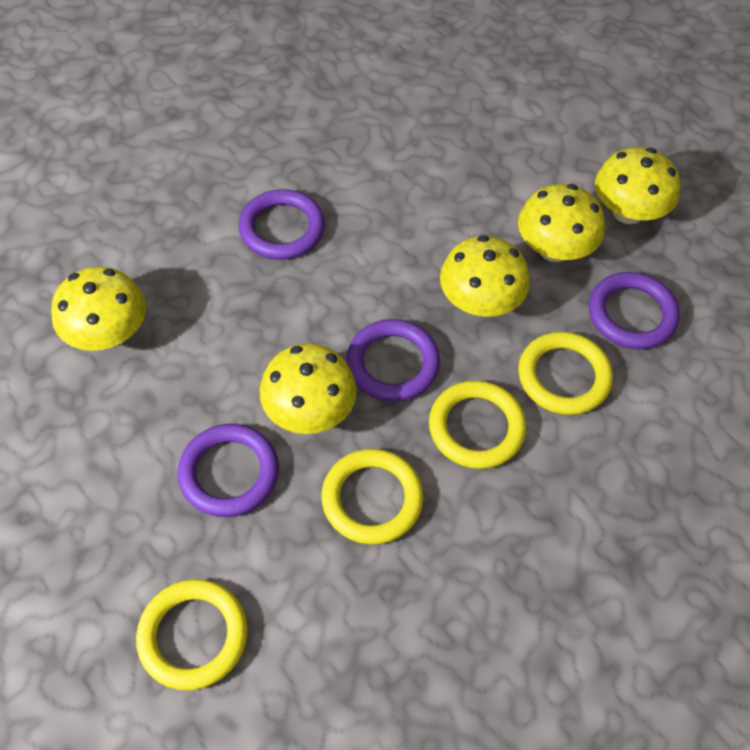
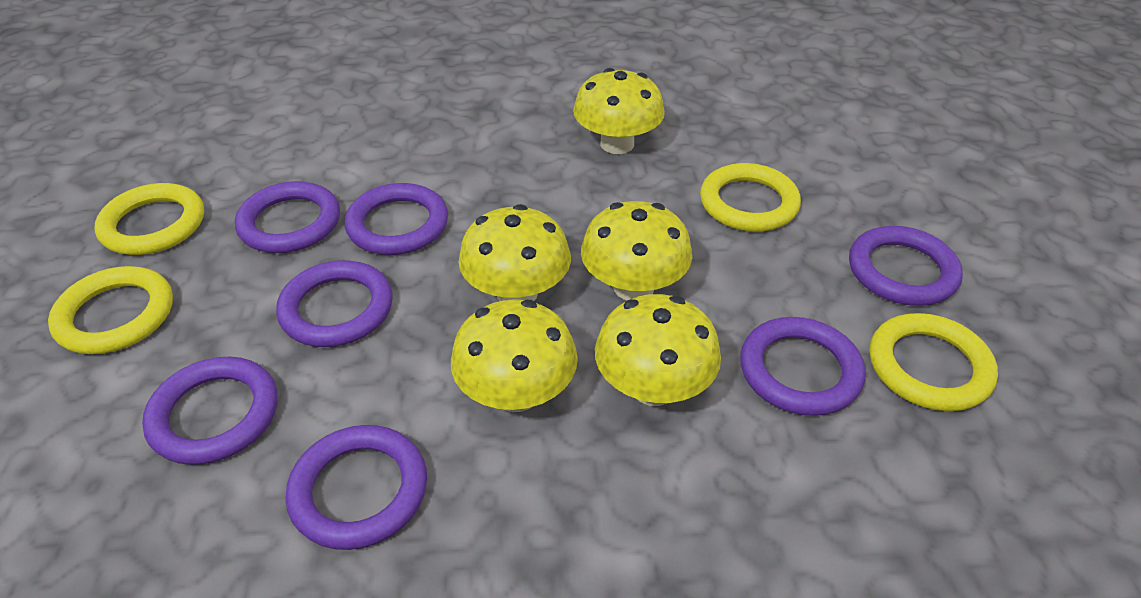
purple ring: [178,424,279,517] [239,189,325,260] [346,319,440,402] [589,272,680,349] = 4 -> [142,357,278,465] [235,181,340,253] [276,260,393,347] [285,425,427,550] [345,183,448,255] [740,317,865,416] [849,226,963,306] = 7

